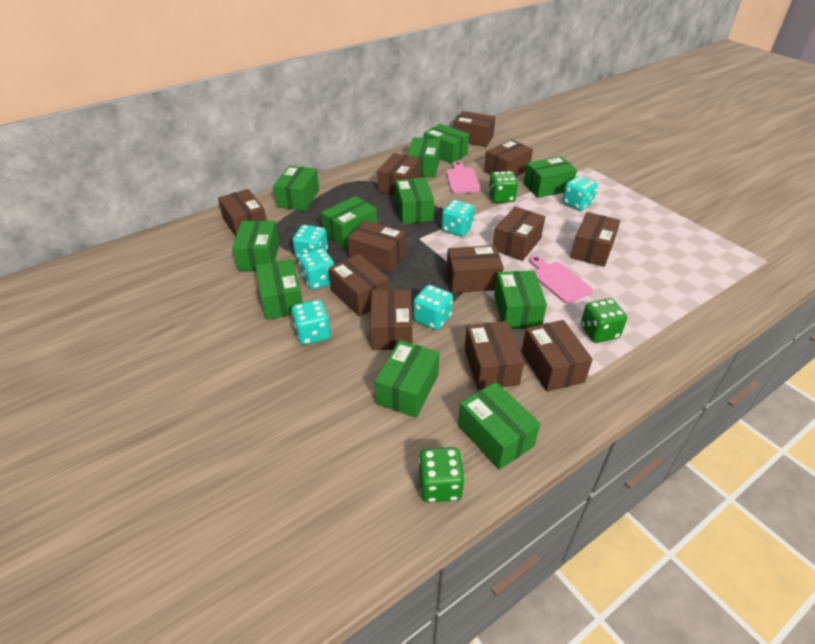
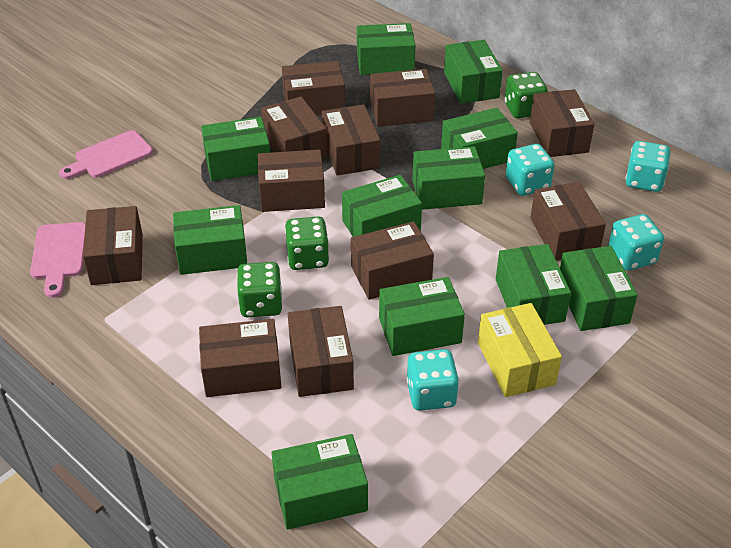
brown box: [218,189,267,237] [328,254,389,317] [347,220,406,273] [370,289,413,350] [377,153,420,196] [446,245,504,293] [454,111,496,147] [464,321,524,390] [484,139,533,177] [493,207,545,261] [521,320,593,392] [571,212,620,267] = 12 -> [83,206,143,285] [199,319,282,397] [258,150,325,212] [261,96,327,158] [282,61,345,116] [288,306,354,397] [322,104,380,176] [351,221,434,300] [370,69,435,127] [530,89,594,157] [530,182,606,261] = 11
turquoise dice: [291,300,331,345] [293,225,328,259] [299,248,334,290] [413,285,453,330] [441,200,474,236] [562,176,598,211] = 6 -> [406,349,459,411] [506,144,555,196] [608,214,664,271] [625,141,671,192] = 4
yellow box: none = 0 -> [478,303,562,397] = 1

